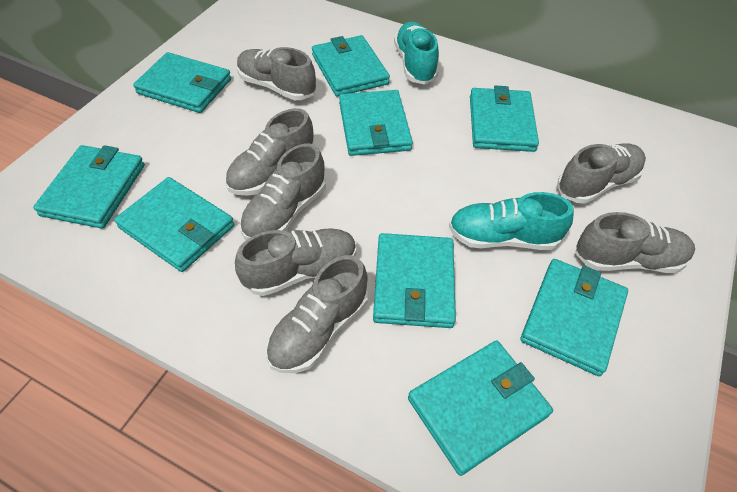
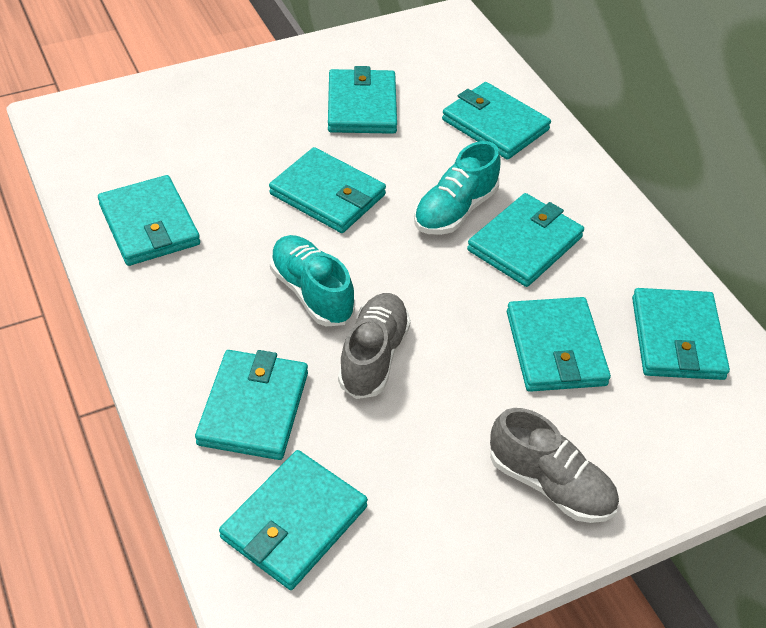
grey shoe: [225,108,314,196] [235,228,356,296] [237,47,316,100] [240,143,326,240] [266,255,368,373] [557,143,646,204] [575,212,695,273] = 7 -> [338,293,411,399] [490,408,619,523] = 2

